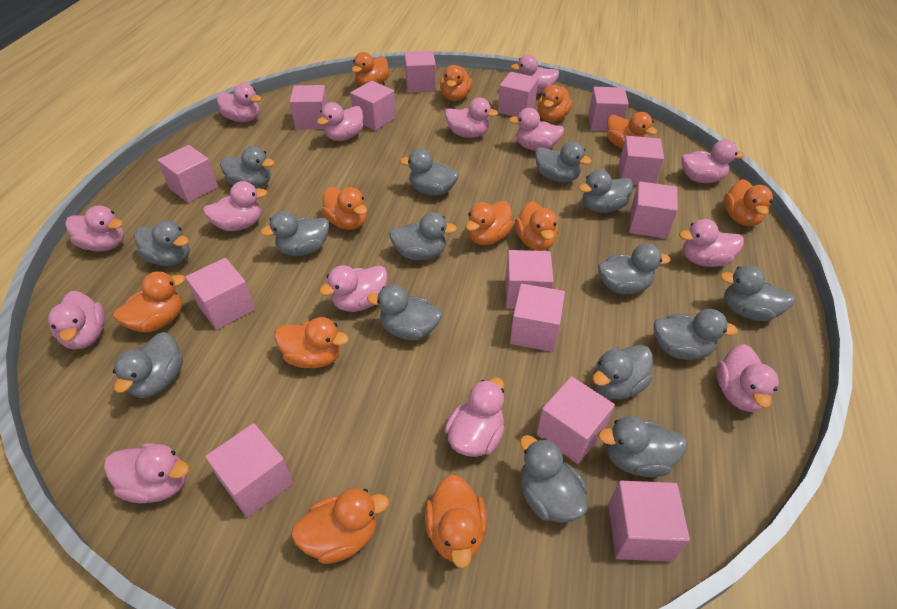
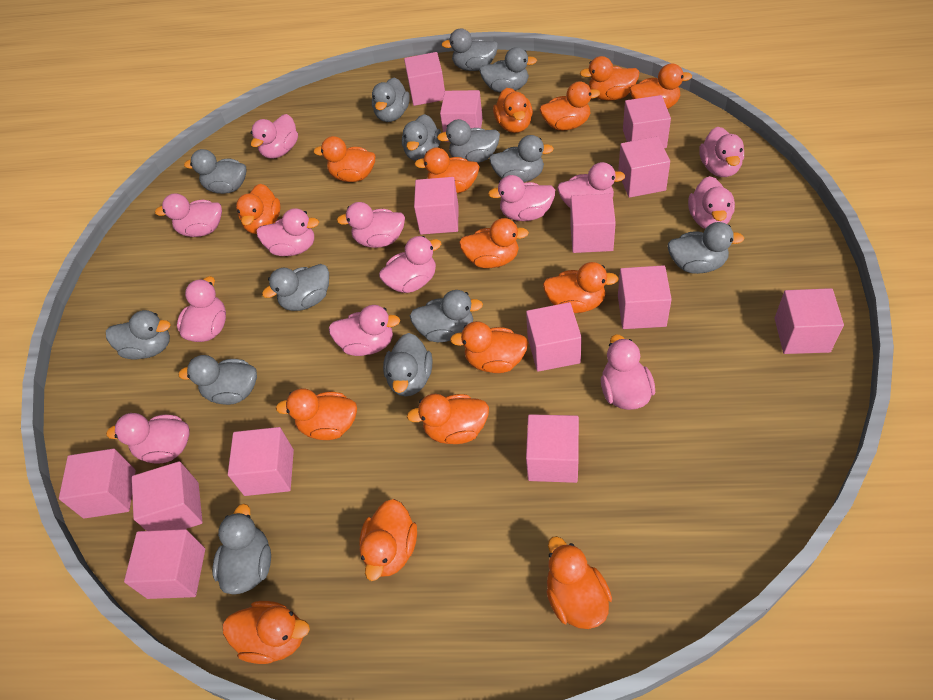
grey duck: [113,332,183,398] [134,220,190,266] [220,146,274,188] [261,211,329,256] [367,284,442,340] [389,212,457,260] [400,149,459,196] [520,435,588,523] [535,141,592,183] [579,170,633,213] [592,345,653,399] [598,244,670,294] [598,416,687,477] [654,309,738,360] [720,265,795,321] = 15 -> [106,310,170,360] [178,355,257,405] [184,149,247,194] [212,504,271,595] [262,264,329,311] [372,78,410,122] [383,333,432,397] [402,114,441,161] [410,290,483,342] [437,119,500,163] [441,29,498,71] [479,47,537,93] [489,135,554,182] [667,222,744,274] = 14
orange duck: [113,271,185,333] [274,317,349,368] [291,488,389,564] [321,187,367,230] [352,52,389,86] [425,474,487,568] [440,65,472,101] [466,201,513,245] [515,201,558,251] [537,85,573,122] [607,112,657,149] [724,179,773,226] = 12 -> [223,601,310,664] [236,184,281,234] [276,388,357,440] [313,136,375,182] [359,499,417,581] [407,394,489,444] [415,148,480,193] [450,321,528,373] [459,218,529,268] [493,88,533,133] [540,81,600,130] [543,262,619,313] [546,536,612,629] [580,56,639,101] [630,63,692,109] = 15
pink duck: [48,291,105,349] [65,205,124,251] [104,443,189,503] [203,181,267,231] [216,83,262,122] [317,102,363,141] [319,265,388,312] [445,98,498,138] [445,378,505,457] [509,108,564,151] [511,54,559,94] [679,219,744,267] [681,140,745,183] [716,344,779,412] = 14 -> [106,413,190,463] [155,193,222,237] [177,276,226,342] [251,114,298,159] [256,208,319,256] [329,305,400,356] [337,202,405,248] [379,236,441,293] [488,175,555,221] [557,162,625,208] [601,335,655,410] [688,176,735,229] [699,127,744,177] = 13

